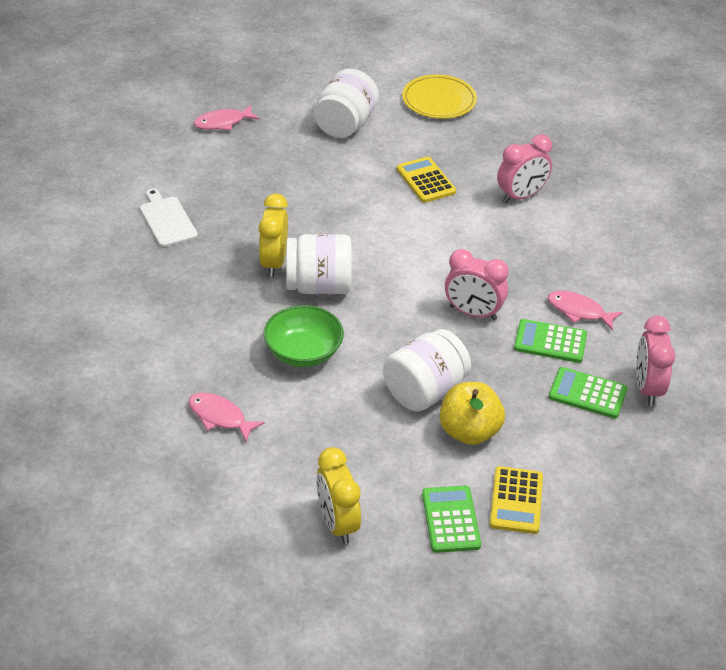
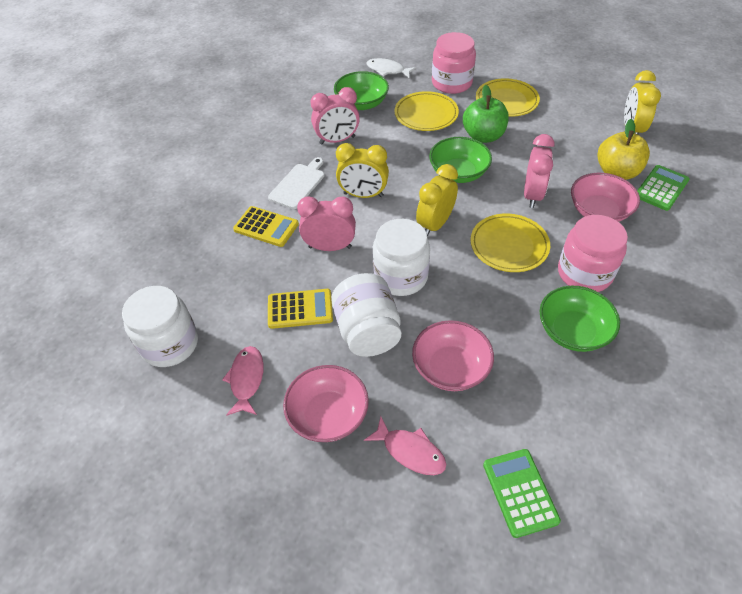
green apple: none = 0 -> [463,85,509,143] = 1
green bowl: [263,305,344,367] = 1 -> [334,71,389,110] [429,137,492,183] [539,286,620,352] = 3
green calculator: [422,486,481,553] [514,319,587,363] [549,367,628,418] = 3 -> [483,449,561,538] [637,165,690,211] = 2
pink bowl: none = 0 -> [283,365,369,442] [412,320,494,391] [571,173,640,222] = 3
pink fish: [188,392,265,442] [194,105,259,130] [548,291,623,330] = 3 -> [222,346,264,416] [364,416,447,475] = 2
pink jar: none = 0 -> [432,32,476,94] [558,215,628,292] = 2
white fish: none = 0 -> [366,58,416,78] = 1
yellow clock: [259,193,288,277] [316,447,361,544] = 2 -> [336,143,389,198] [416,164,458,237] [624,70,661,135] = 3
yellow plate: [402,75,477,119] = 1 -> [394,91,459,131] [470,214,550,272] [476,78,540,117] = 3

